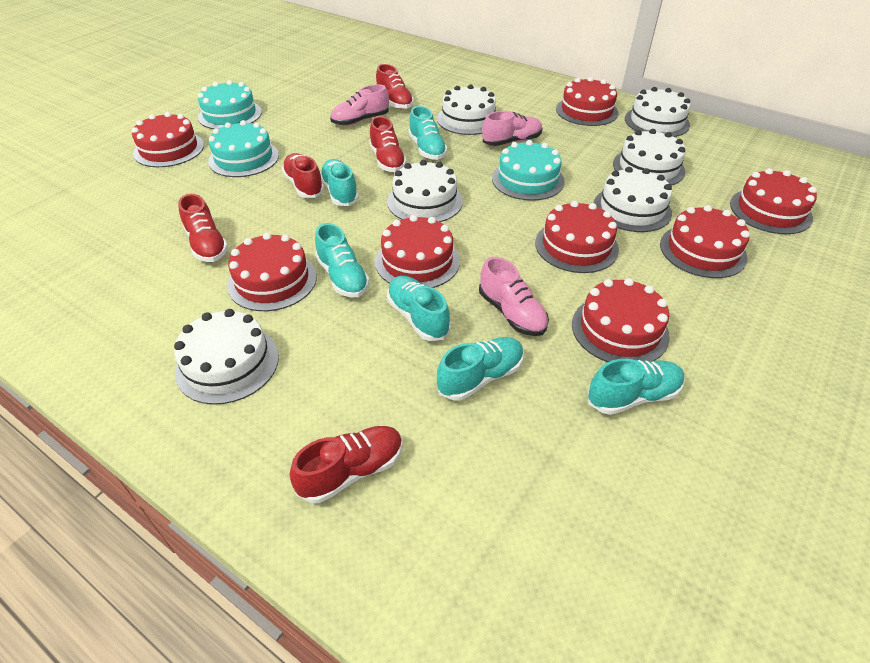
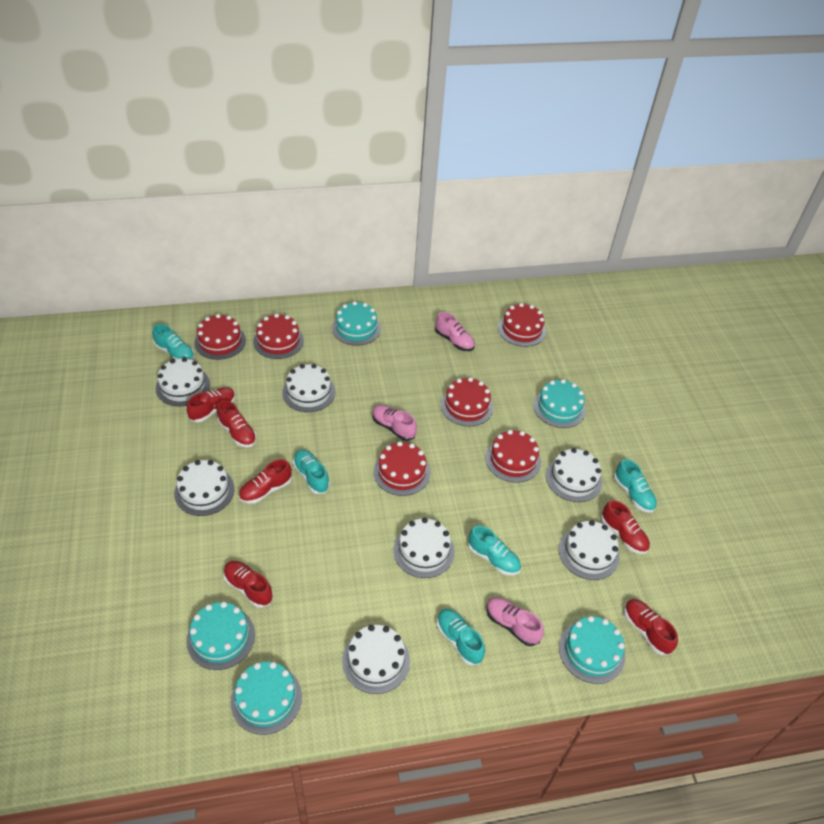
red cake: [132,112,204,167] [227,233,317,311] [375,215,460,288] [535,201,619,273] [556,77,618,126] [572,278,670,362] [660,205,750,278] [730,168,817,234] = 8 -> [195,314,246,360] [253,314,304,359] [373,441,430,496] [441,377,493,426] [486,430,541,483] [498,303,546,347] = 6
red shoe: [178,194,228,262] [282,153,324,198] [290,426,403,503] [369,116,407,172] [376,64,414,109] = 5 -> [187,387,236,422] [217,400,257,448] [223,561,273,608] [239,459,292,504] [601,500,650,554] [624,599,678,655] = 6
turquoise cake: [198,80,262,129] [208,120,279,177] [492,140,565,201] = 3 -> [186,602,255,670] [231,662,302,735] [332,301,381,346] [533,379,586,428] [559,616,625,684] = 5
turquoise shoe: [315,223,370,297] [320,159,359,206] [387,276,451,341] [408,106,448,160] [437,337,524,400] [588,359,685,415] = 6 -> [152,324,195,360] [293,449,330,494] [437,609,485,665] [468,526,521,575] [614,459,657,513] = 5
white cake: [174,309,279,405] [387,160,463,222] [437,84,496,135] [594,167,672,232] [613,129,686,185] [625,87,690,137] = 6 -> [156,357,210,406] [174,460,235,516] [282,364,335,412] [342,625,410,694] [393,518,455,578] [546,448,602,502] [559,520,620,580] = 7

